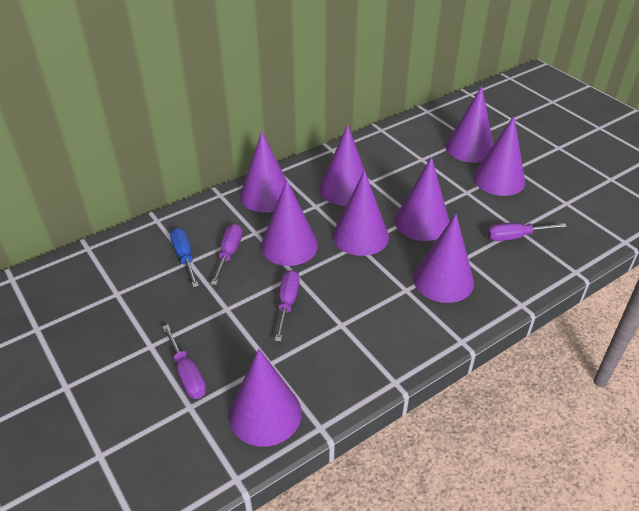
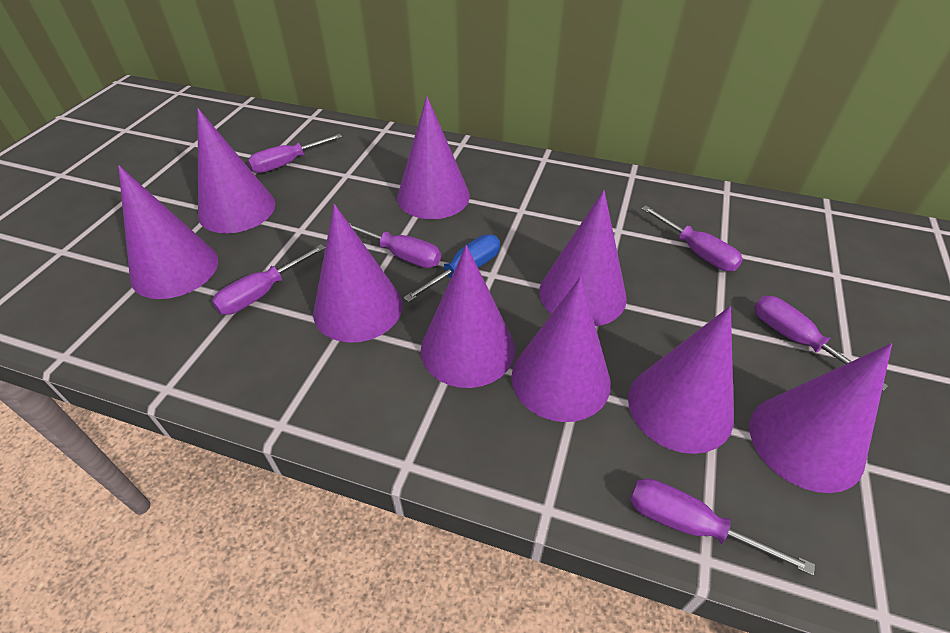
purple screwdriver: [162,324,206,399] [211,224,243,285] [275,270,300,342] [487,223,567,241] = 4 -> [212,244,326,315] [248,134,342,173] [349,223,441,268] [630,478,815,576] [641,206,743,271] [754,296,888,391] = 6

